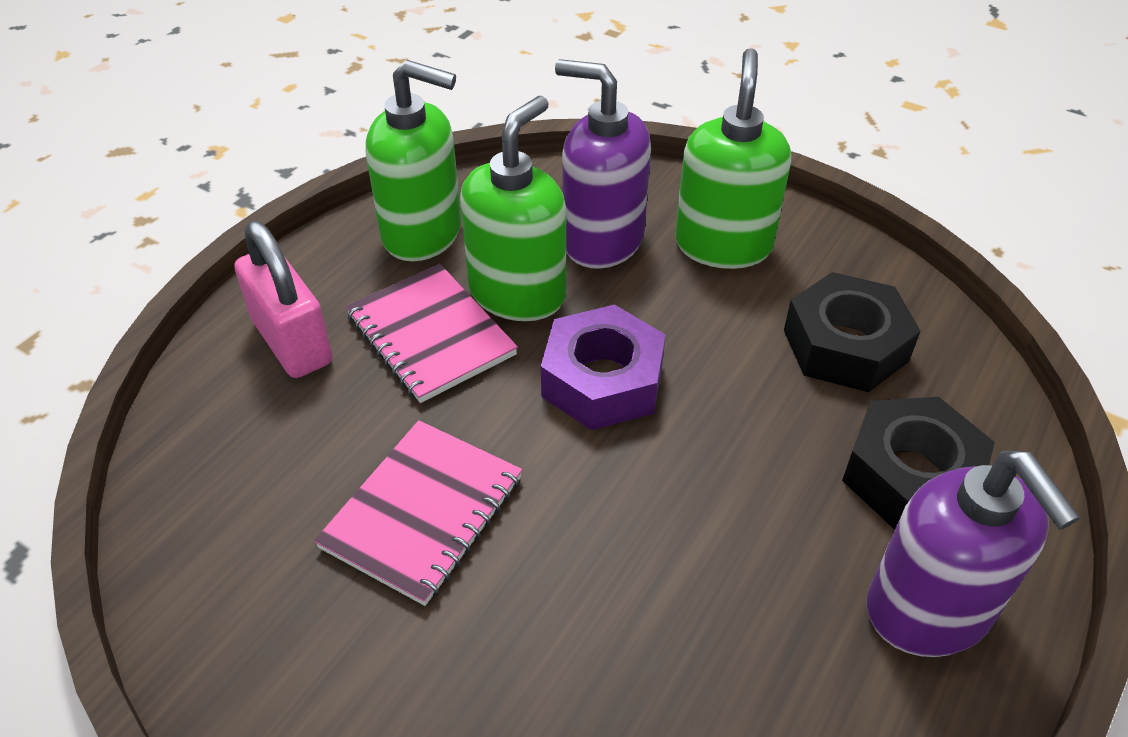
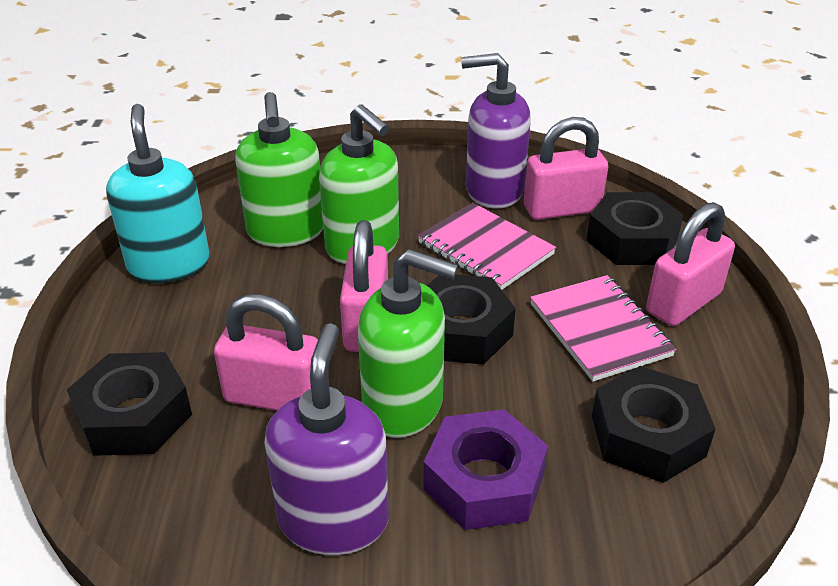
black nut: [784,272,921,392] [842,397,995,530] = 2 -> [67,352,192,456] [427,275,516,364] [586,192,684,265] [592,366,715,483] = 4
pink padlock: [235,221,333,378] = 1 -> [214,294,318,411] [340,220,388,352] [524,117,608,220] [646,202,735,326] = 4
turquoise soap dispenser: none = 0 -> [106,104,210,283] = 1

